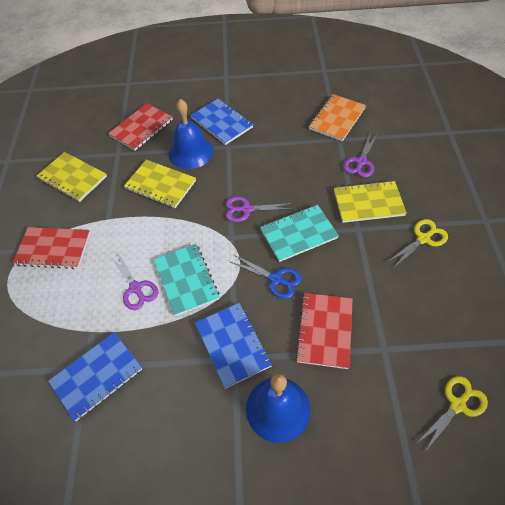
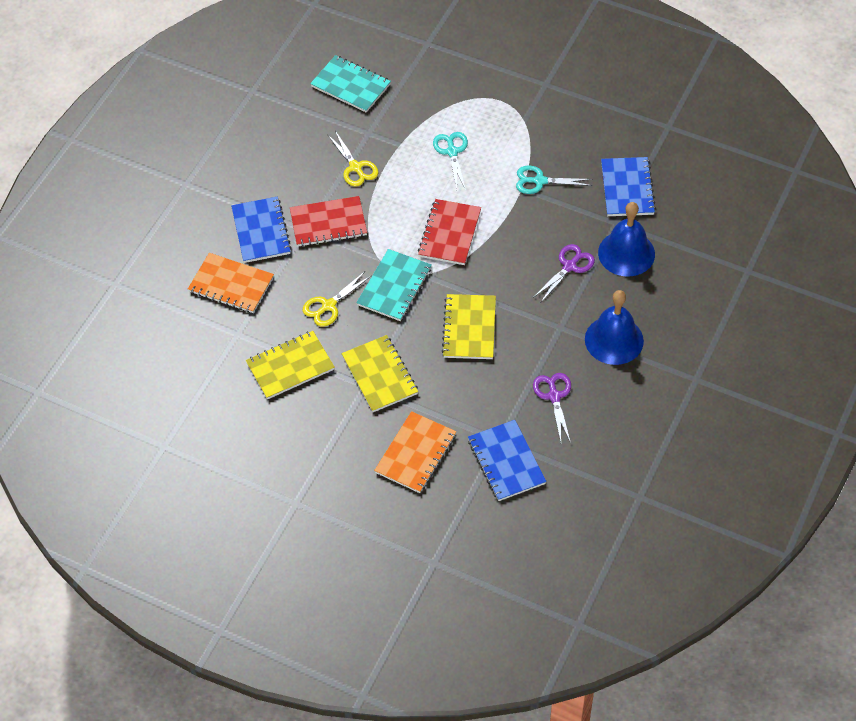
blue scissors: [229,254,301,299] = 1 -> none = 0
orange notebook: [309,94,366,141] = 1 -> [188,253,274,313] [374,411,456,493] = 2
purple scissors: [109,252,158,310] [226,196,293,222] [343,132,378,177] = 3 -> [533,244,595,302] [533,373,571,443] = 2
red notebook: [13,227,90,269] [108,103,173,151] [295,293,353,369] = 3 -> [290,196,367,247] [418,199,481,265] = 2
turquoise scissors: none = 0 -> [433,132,468,190] [516,165,593,194] = 2

